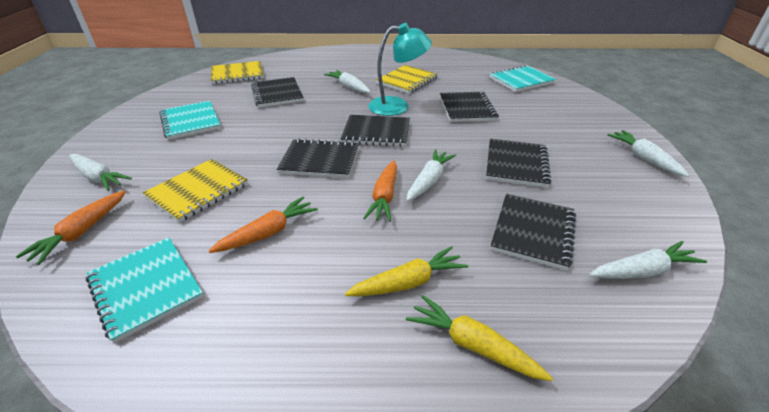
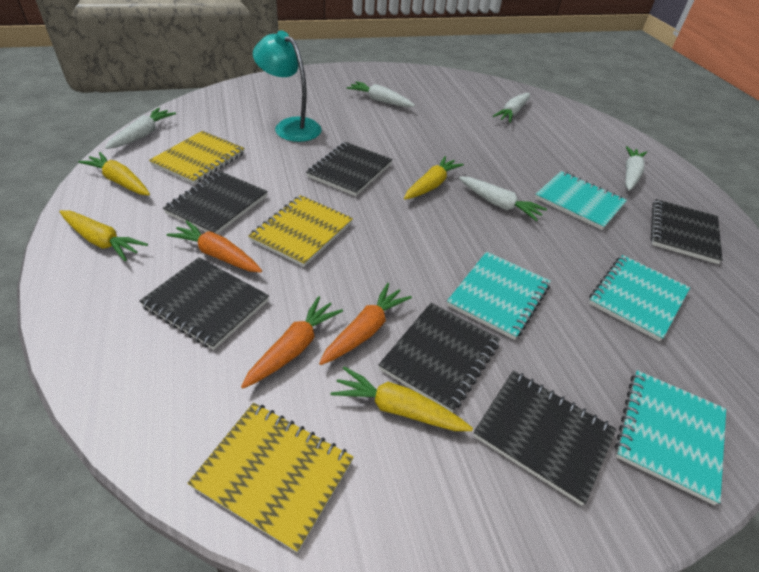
turquoise notebook: [86,237,204,343] [159,101,221,140] [489,65,556,92] = 3 -> [447,252,551,340] [535,171,627,230] [589,255,690,341] [615,370,726,505] = 4
yellow carrot: [345,246,468,296] [406,295,553,381] = 2 -> [59,210,148,261] [78,152,150,195] [330,367,473,431] [404,156,464,199] = 4

